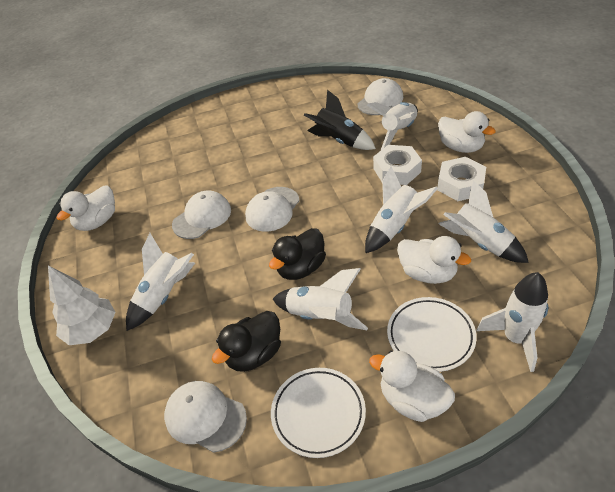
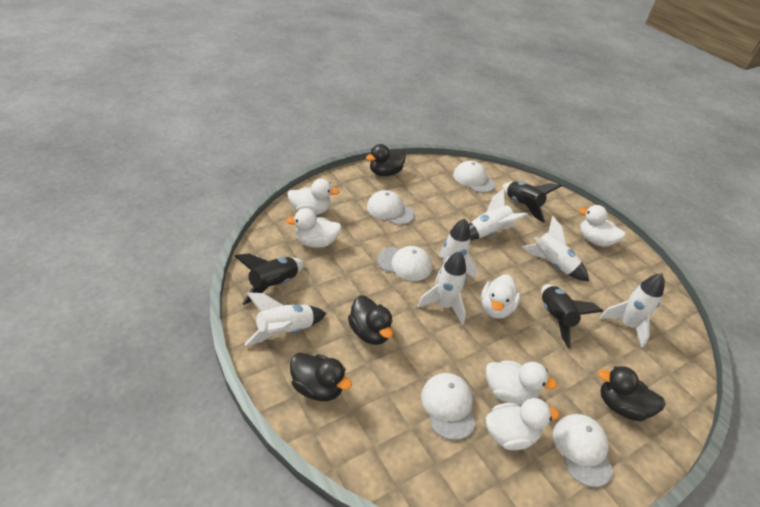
black duck: [212,311,281,372] [269,228,326,280] = 2 -> [290,353,352,401] [348,295,393,345] [366,144,406,176] [598,366,666,421] = 4
black rocket: [304,90,376,150] = 1 -> [234,253,305,305] [502,182,561,223] [541,284,603,348] = 3
white cap: [164,381,247,453] [172,191,231,239] [245,187,300,232] [358,78,403,115] = 4 -> [367,190,415,225] [377,246,432,281] [421,373,476,440] [453,161,495,193] [553,414,614,487] = 5
white duck: [57,185,115,231] [369,350,455,422] [397,236,471,284] [438,111,496,153] = 4 -> [286,208,341,248] [287,179,339,215] [481,275,520,319] [486,360,557,405] [486,398,559,450] [579,205,626,247] = 6
white nut: [373,145,422,185] [437,157,486,201] = 2 -> none = 0
white plate: [271,368,366,458] [387,297,477,372] = 2 -> none = 0
white tree: [48,265,115,345] = 1 -> none = 0

